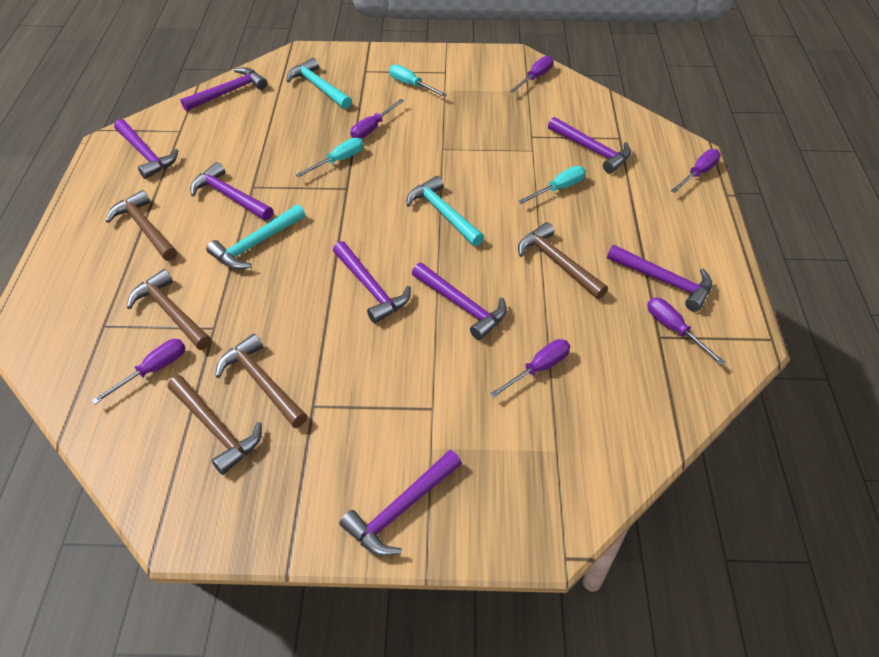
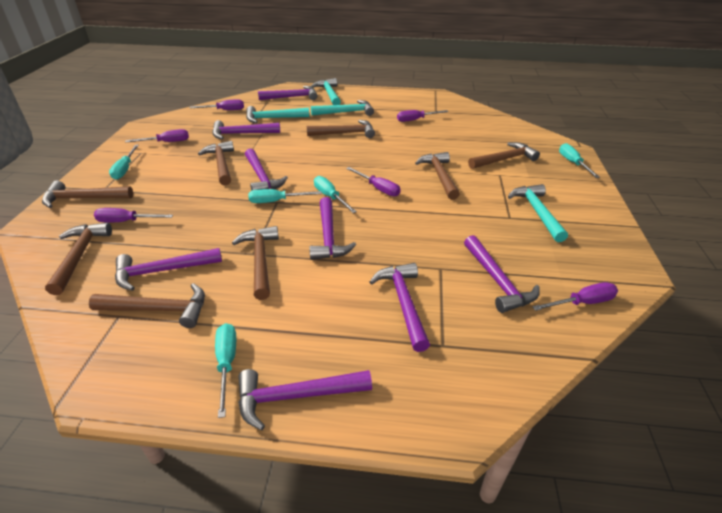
brown hammer: [106,190,177,261] [127,269,212,350] [167,375,262,475] [215,334,307,428] [518,222,608,299] = 5 -> [42,181,133,208] [45,223,112,295] [89,283,205,328] [198,141,234,186] [232,226,279,300] [307,120,375,138] [415,152,460,200] [468,142,540,169] = 8
turquoise hammer: [206,204,305,269] [287,58,352,109] [406,176,484,246] = 3 -> [246,106,309,123] [311,100,374,116] [312,78,341,105] [508,184,568,242] = 4
turquoise screwdriver: [296,138,364,178] [389,64,447,97] [518,166,586,204] = 3 -> [109,145,139,180] [215,323,236,418] [248,189,322,203] [314,176,357,213] [559,143,600,178] = 5

